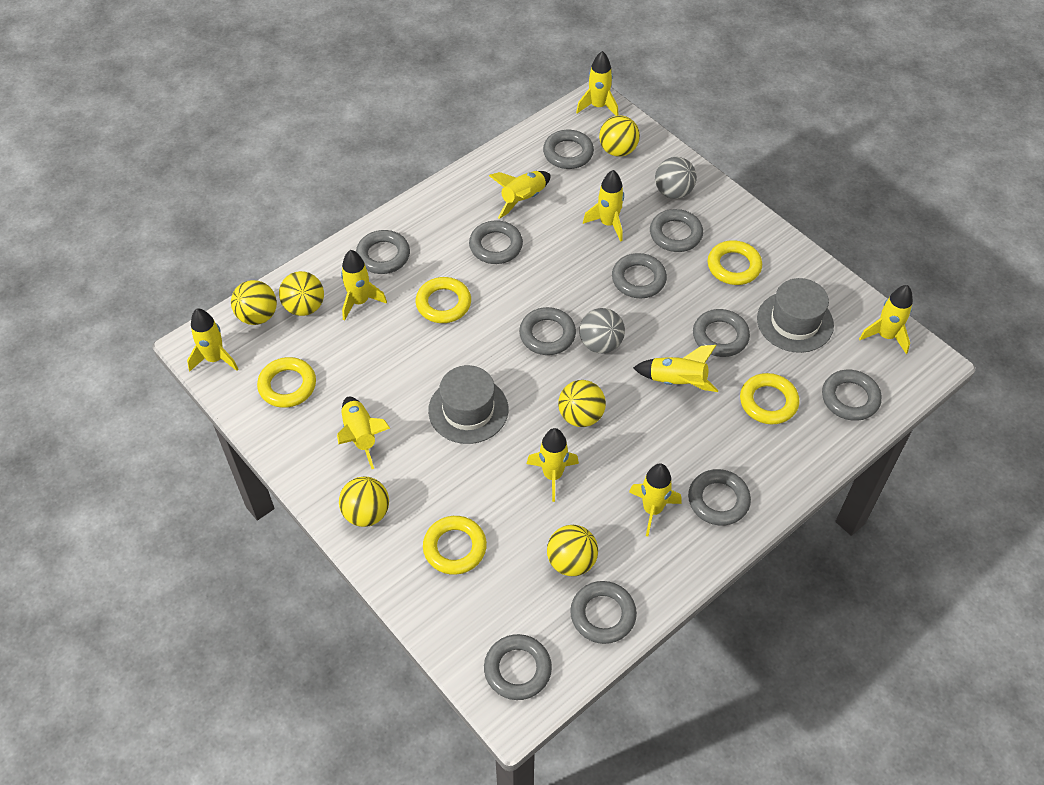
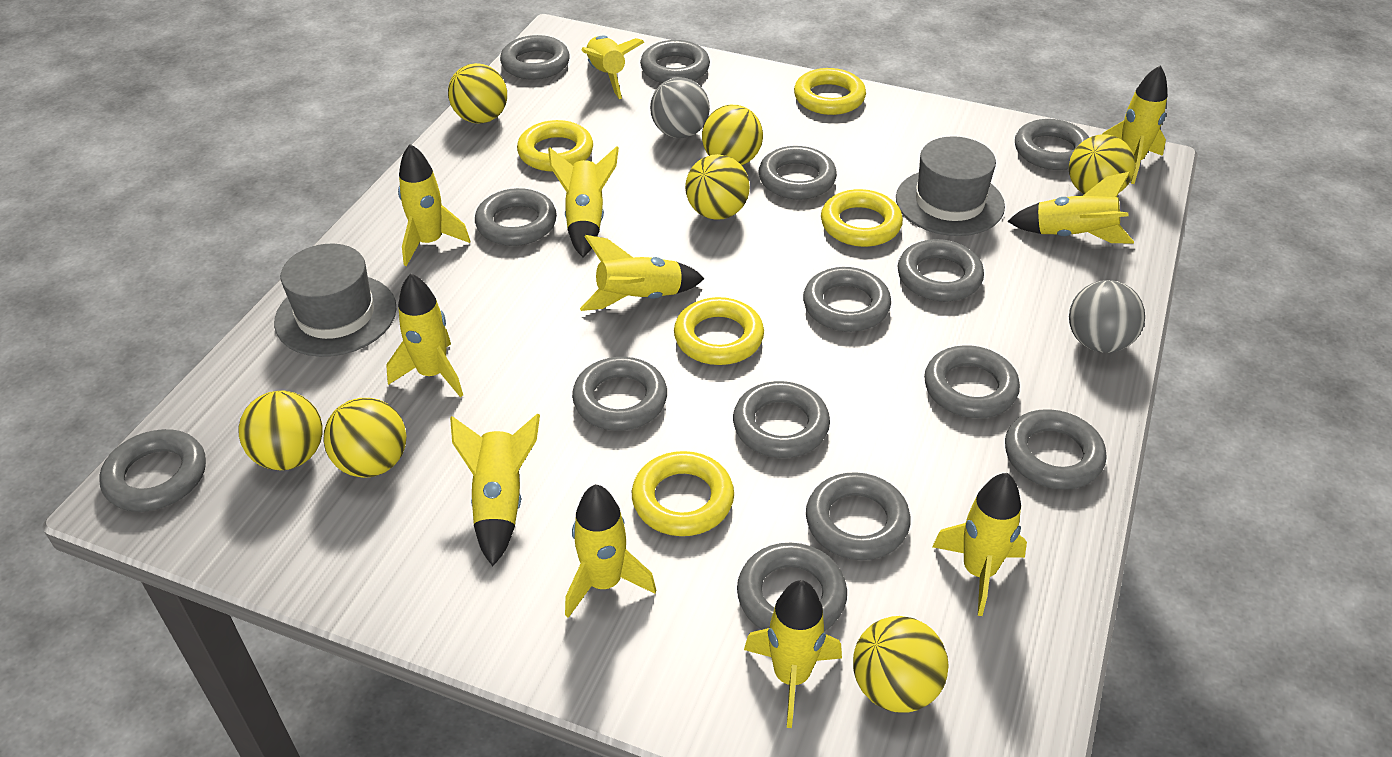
grey ring: [356,230,410,274] [469,220,523,264] [484,634,552,700] [519,307,576,355] [543,130,594,169] [570,581,637,644] [612,253,667,298] [650,209,703,252] [688,469,751,526] [693,309,750,357] [822,370,882,421] = 11 -> [99,429,206,512] [475,188,557,246] [500,35,570,80] [572,357,667,431] [640,40,710,83] [733,381,830,458] [737,543,847,631] [759,146,837,199] [803,267,891,332] [806,472,911,560] [898,239,984,301] [924,345,1020,418] [1005,409,1106,490] [1015,119,1090,170] = 14
yellow ball: [231,280,277,325] [279,271,324,316] [339,477,389,527] [547,525,598,576] [558,380,606,427] [599,115,640,157] = 6 -> [239,391,323,470] [324,398,406,478] [448,63,507,124] [685,154,750,220] [702,105,763,165] [853,616,949,713] [1069,134,1135,194] = 7
yellow rocket: [187,308,239,371] [337,397,390,469] [341,250,387,320] [489,171,551,219] [526,428,579,502] [576,51,618,116] [583,170,624,242] [629,463,682,536] [633,345,719,392] [859,285,913,354] = 10 -> [386,273,463,397] [398,144,470,266] [450,413,540,566] [548,146,619,258] [565,484,656,618] [580,235,705,311] [582,36,644,99] [744,580,842,728] [932,473,1027,616] [1007,172,1134,244] [1103,65,1167,184] = 11

